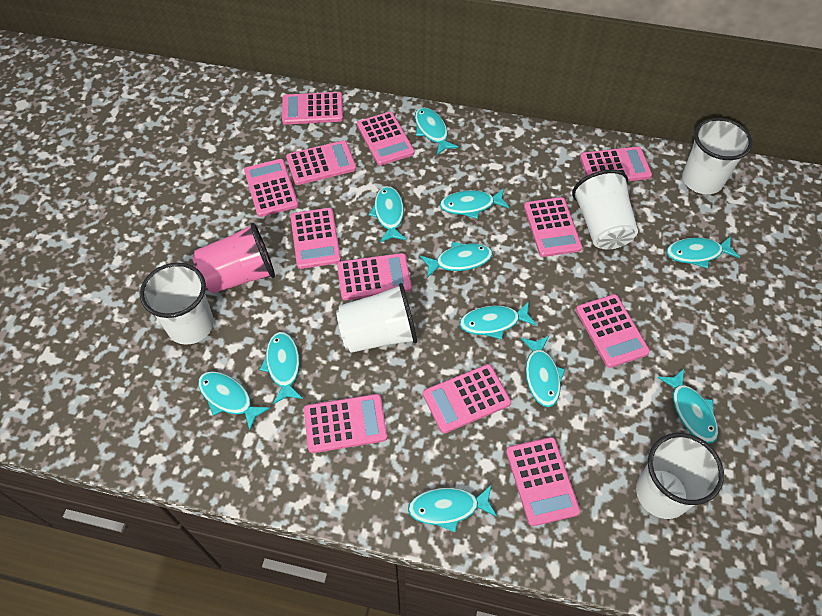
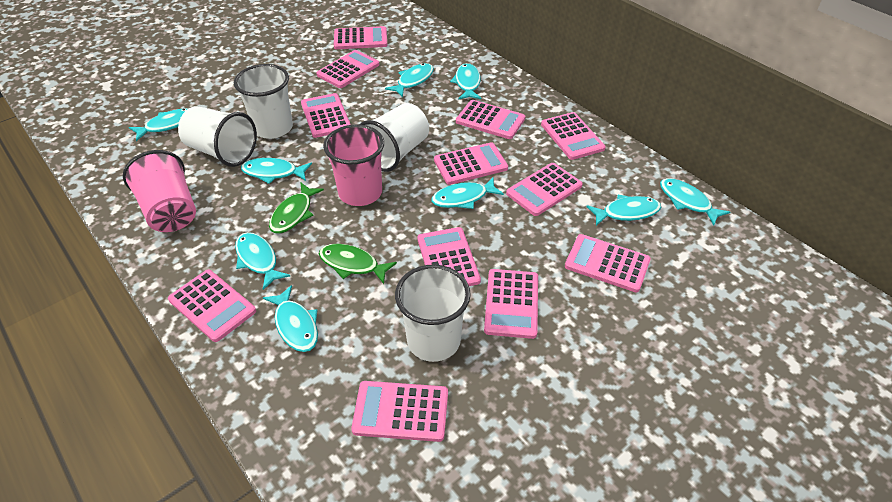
green fish: none = 0 -> [269,182,324,234] [319,244,397,284] = 2
pink cup: [193,222,275,294] = 1 -> [123,150,196,232] [323,124,384,206] = 2
turquoise fish: [198,371,270,431] [260,332,303,404] [369,186,406,242] [408,484,497,532] [415,107,459,155] [420,242,493,278] [440,188,510,219] [459,302,537,340] [521,336,566,407] [657,369,718,443] [666,236,740,269] = 11 -> [129,108,188,141] [235,232,290,290] [241,158,312,184] [263,285,318,352] [385,63,434,97] [431,177,504,209] [450,63,481,100] [586,195,661,226] [660,178,730,226] = 9
white cup: [140,263,214,345] [336,283,417,353] [572,170,638,250] [636,433,724,519] [682,118,752,194] = 5 -> [178,106,257,167] [234,64,293,139] [359,103,429,172] [395,264,471,362] = 4

